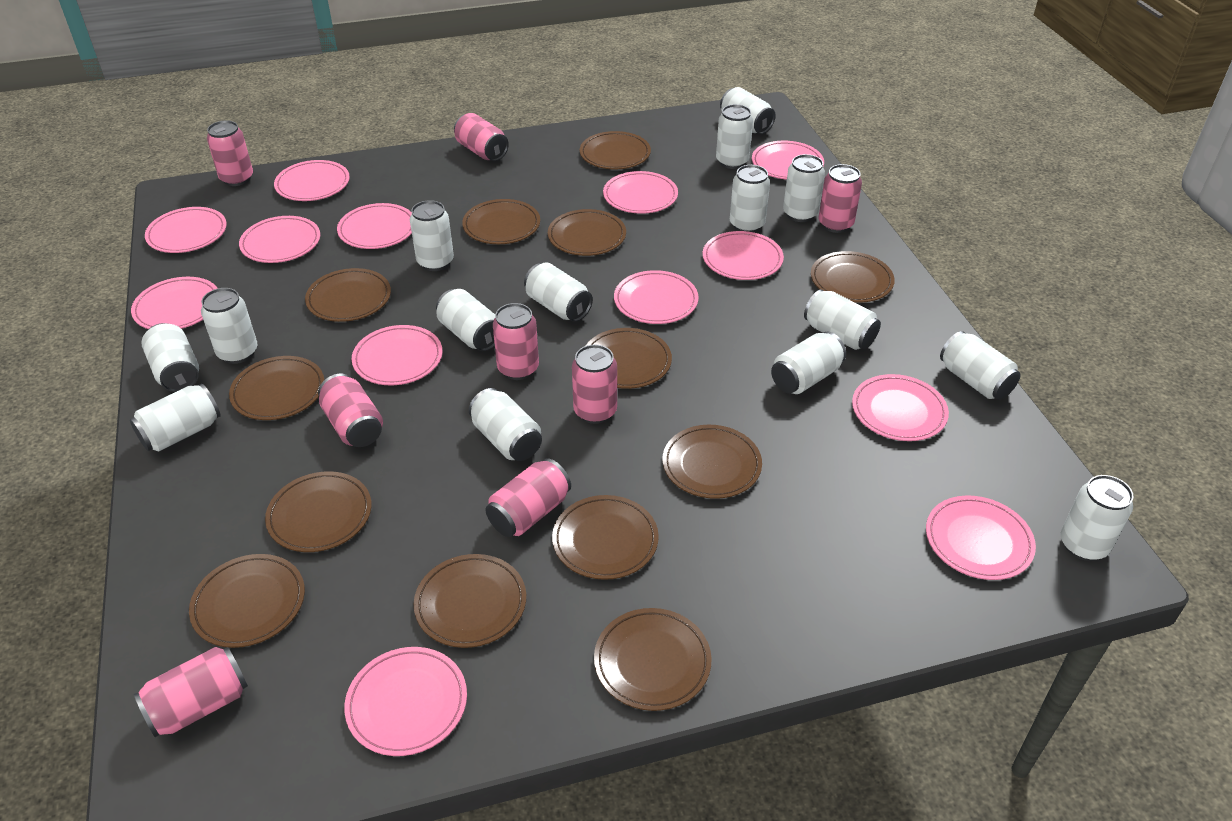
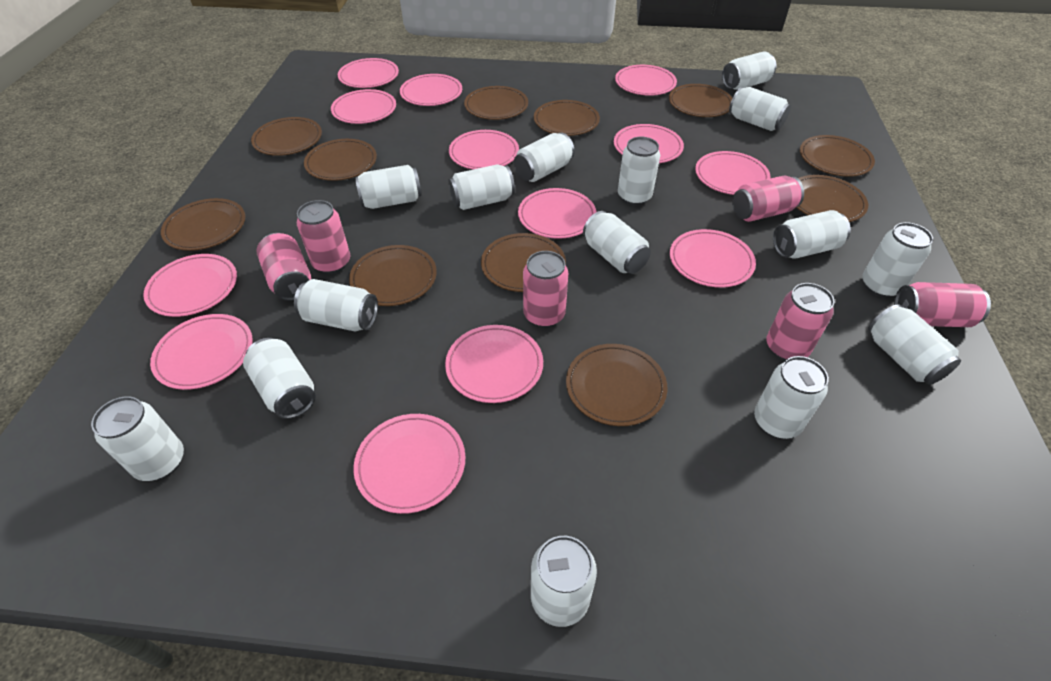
brown plate: [189,554,305,648] [229,356,324,420] [265,471,371,552] [305,268,391,322] [414,554,526,648] [462,199,540,244] [548,209,626,256] [552,495,659,580] [580,131,651,169] [586,328,672,389] [594,608,712,711] [662,425,762,499] [811,251,895,303] = 13 -> [161,198,245,251] [251,117,322,156] [304,139,377,181] [349,245,437,306] [464,86,528,120] [481,233,566,292] [534,100,600,136] [566,344,667,426] [669,84,732,117] [796,175,868,222] [800,135,875,177] = 11
pink can: [134,647,248,738] [207,120,253,186] [318,374,383,447] [454,113,509,161] [486,458,571,537] [493,303,539,380] [572,344,617,424] [819,164,862,233] = 8 -> [256,233,311,301] [297,200,350,274] [523,251,568,328] [732,175,804,222] [767,283,835,361] [894,282,991,327] = 6

